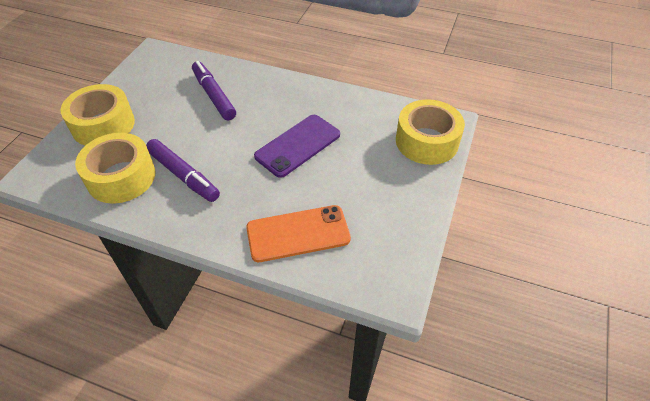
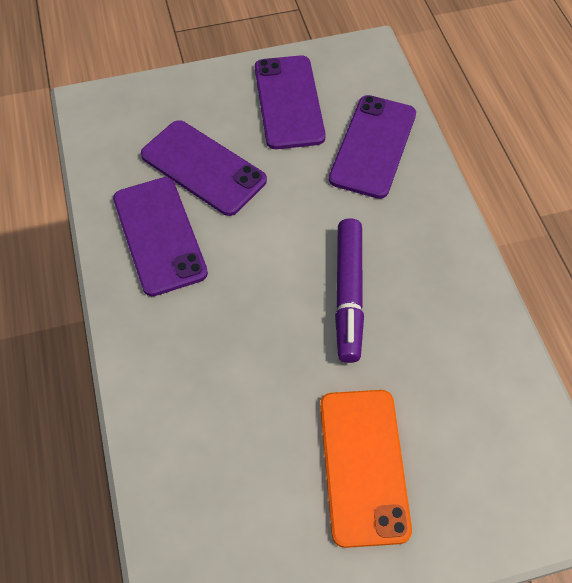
purple marker: [146,139,220,202] [192,61,236,120] = 2 -> [335,218,364,363] = 1
purple phone: [254,115,340,178] = 1 -> [113,177,208,296] [141,120,267,216] [255,55,326,149] [329,95,416,199] = 4
yellow tape: [61,84,135,146] [75,133,155,203] [396,99,465,165] = 3 -> none = 0

